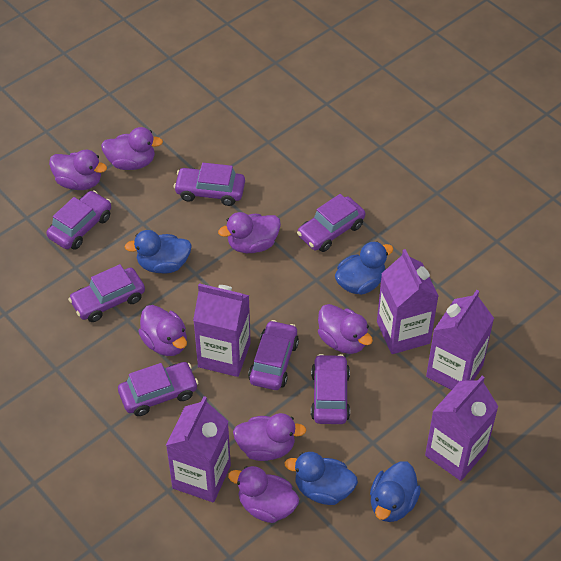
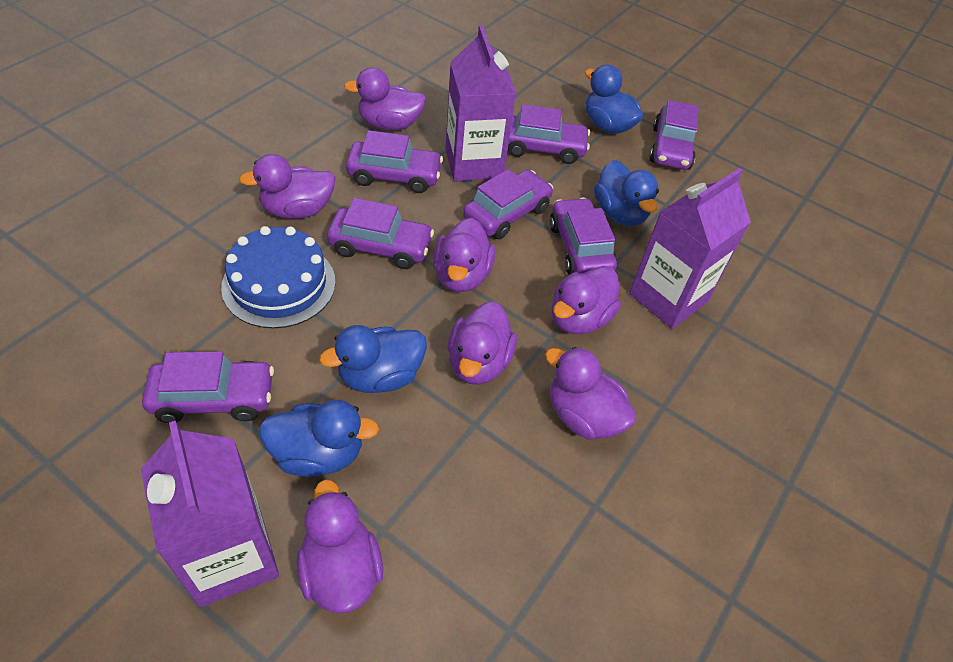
blue cake: none = 0 -> [221,226,336,328] = 1
purple carton: [166,396,231,503] [193,283,251,377] [377,249,438,354] [425,376,499,481] [426,290,494,390] = 5 -> [141,421,279,607] [445,25,516,181] [629,168,751,329] = 3

